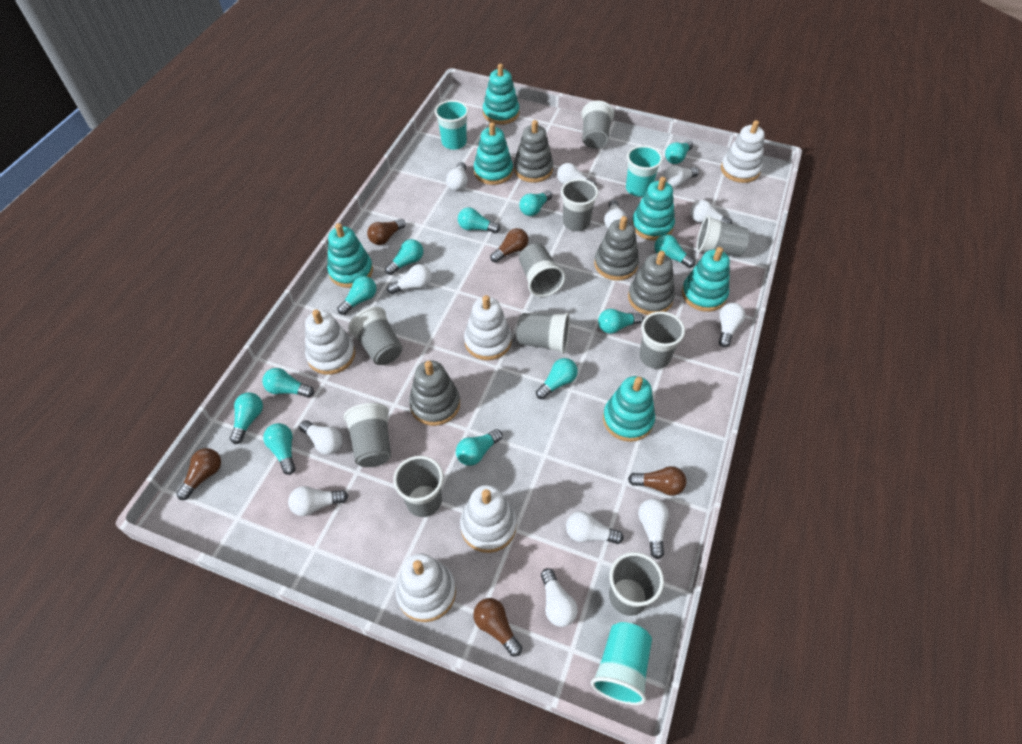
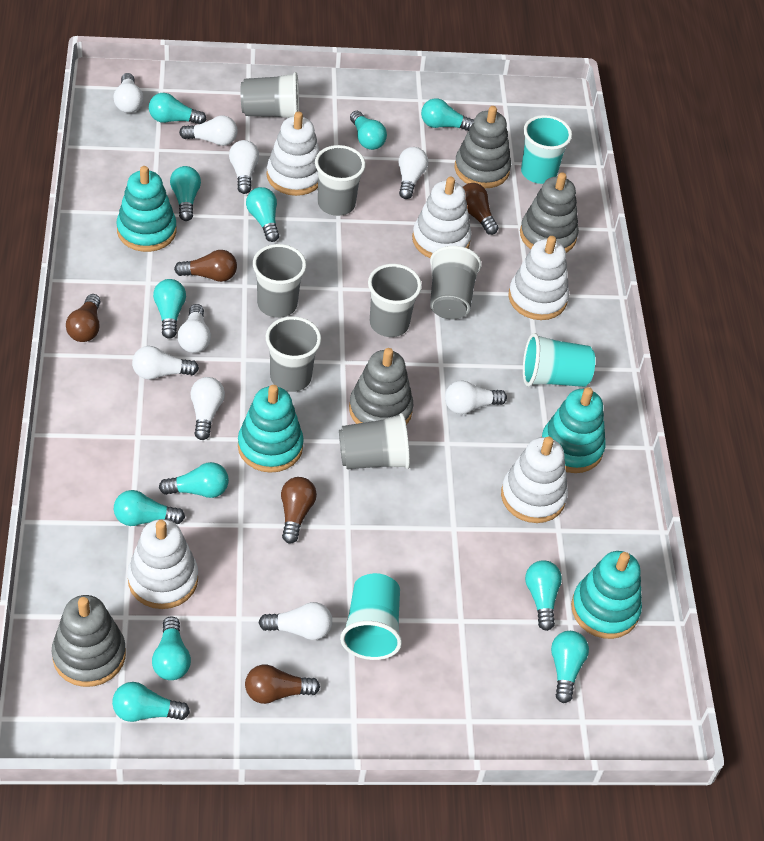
grey cup: [343,403,391,467] [348,307,403,365] [393,456,443,517] [516,312,570,354] [519,243,565,297] [561,179,598,231] [582,100,614,149] [609,552,664,616] [639,311,685,369] [696,215,750,257] = 10 -> [241,72,299,118] [253,244,306,318] [266,316,321,392] [315,145,366,216] [339,413,410,469] [368,264,422,337] [430,246,482,320] = 7
turquoise stacking toy: [327,223,373,288] [474,122,513,185] [483,64,519,125] [603,376,655,442] [632,177,675,241] [682,247,730,312] = 6 -> [116,166,176,252] [238,385,304,473] [542,387,606,473] [571,551,642,639] = 4
white light bulb: [288,486,348,516] [299,420,342,455] [387,264,432,294] [446,162,468,191] [541,568,578,627] [557,163,596,185] [566,511,624,544] [604,200,626,229] [638,499,669,559] [664,165,699,187] [690,200,732,224] [719,303,745,347] = 12 -> [113,73,143,113] [132,346,199,380] [177,304,211,353] [179,116,237,146] [190,377,225,440] [229,140,259,194] [258,602,332,640] [398,147,428,199] [445,381,507,414] = 9

